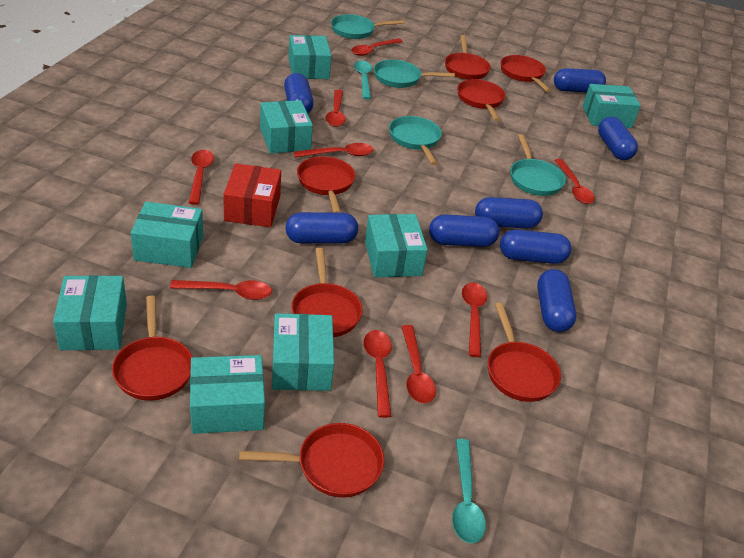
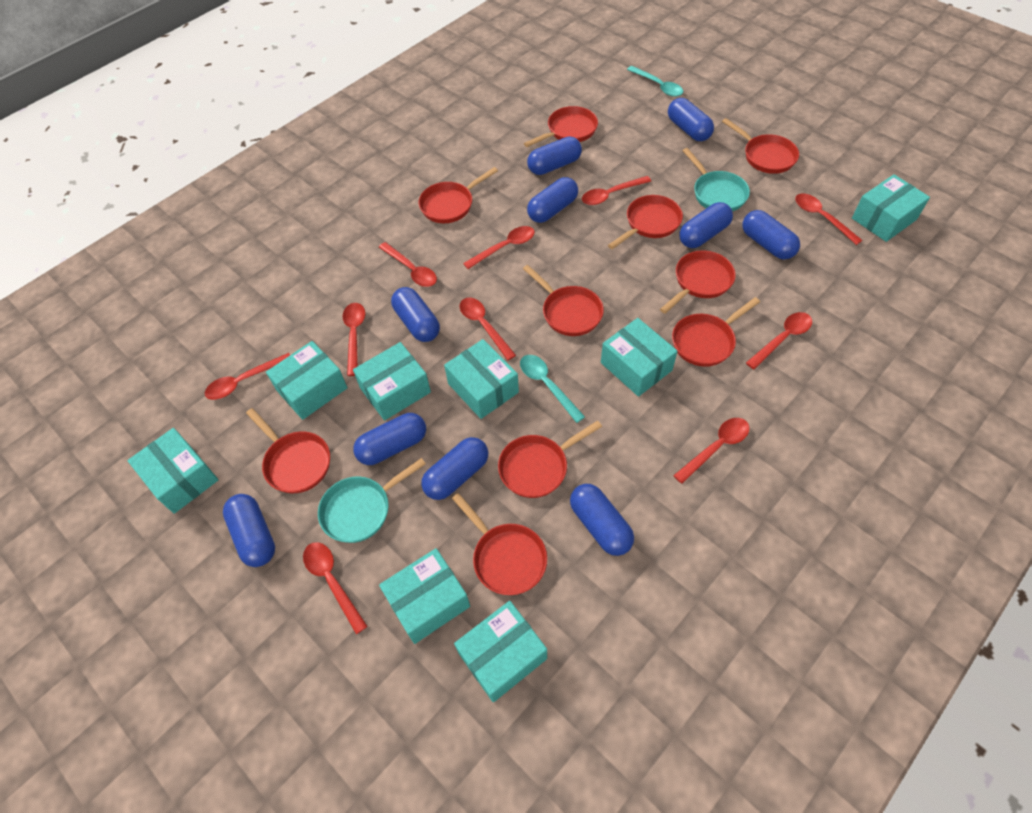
blue capsule: [284,73,314,113] [285,212,358,244] [429,215,500,247] [475,197,543,228] [500,229,572,264] [537,269,576,332] [554,68,606,92] [598,117,638,160] = 8 -> [223,494,275,567] [353,413,426,465] [391,287,440,342] [421,437,488,500] [527,136,582,175] [527,177,578,223] [570,484,634,556] [668,98,714,141] [679,202,733,248] [742,210,800,260] = 10
red box: [223,163,281,227] = 1 -> none = 0
red pan: [112,296,193,401] [239,423,384,498] [291,248,363,337] [297,156,356,212] [445,35,491,80] [457,79,506,121] [488,303,561,402] [501,55,551,92] = 8 -> [246,408,330,493] [419,167,498,223] [452,493,547,595] [498,420,602,498] [523,265,604,336] [524,106,598,147] [608,195,683,249] [660,250,736,314] [672,297,760,367] [722,118,799,174] = 10
red spoon: [170,280,272,300] [189,150,214,205] [294,143,374,158] [325,90,346,127] [351,38,403,56] [364,330,392,418] [401,325,436,404] [462,283,487,357] [555,159,595,204] = 9 -> [205,353,290,400] [303,542,368,634] [343,303,365,376] [379,242,437,287] [460,298,516,360] [463,226,535,269] [582,176,651,205] [673,418,750,484] [746,312,812,369] [795,193,863,245] = 10
turquoise pan: [331,14,405,39] [374,60,455,88] [389,116,442,165] [510,134,566,196] = 4 -> [318,458,426,543] [682,148,750,211] = 2

